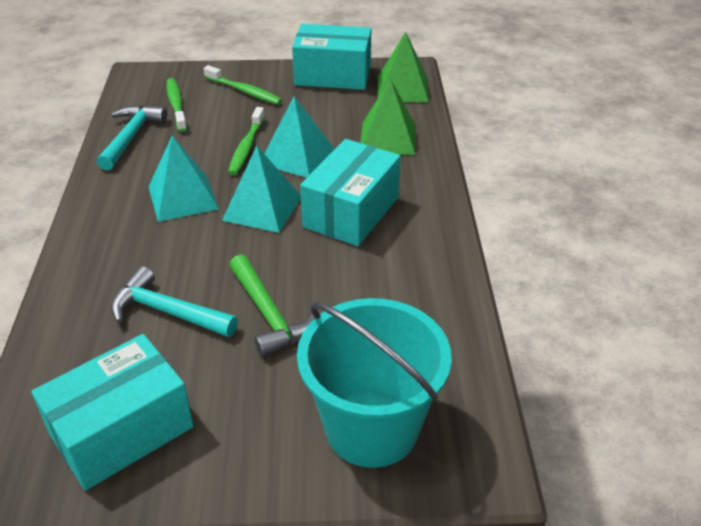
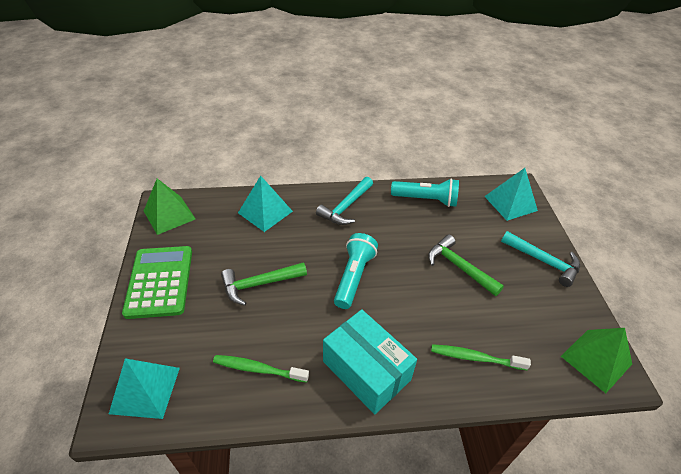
green calculator: none = 0 -> [122,246,192,319] = 1
green hammer: [229,254,315,357] = 1 -> [221,262,307,306] [428,234,504,296] = 2
green toothbrush: [166,78,187,132] [204,65,282,105] [228,107,265,175] = 3 -> [213,355,309,383] [431,344,531,370] = 2
turquoise box: [31,334,194,491] [292,24,371,90] [300,139,401,246] = 3 -> [323,309,417,414] = 1
turquoise bucket: [297,298,452,468] = 1 -> none = 0
turquoise flashlight: none = 0 -> [334,233,378,309] [391,178,459,207] = 2

